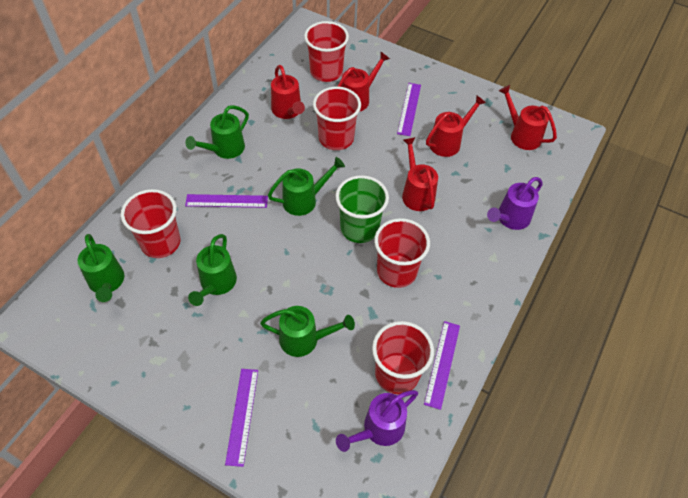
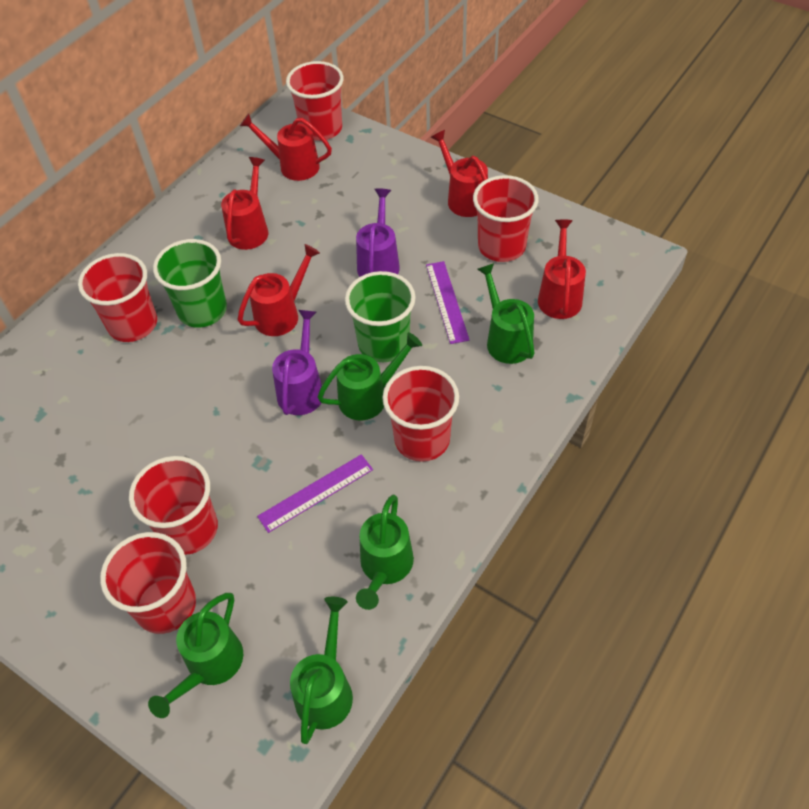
green cup: [335,175,389,243] = 1 -> [153,239,227,328] [345,271,416,362] = 2
purple ruler: [185,194,268,208] [225,369,258,467] [397,83,421,136] [424,321,460,410] = 4 -> [257,454,373,533] [426,261,469,344] = 2
red cup: [121,189,180,258] [304,21,349,82] [313,87,361,150] [372,321,434,394] [374,218,430,288] = 5 -> [78,253,157,342] [100,532,196,634] [129,456,218,555] [286,61,344,141] [382,366,459,462] [473,175,539,262] = 6

